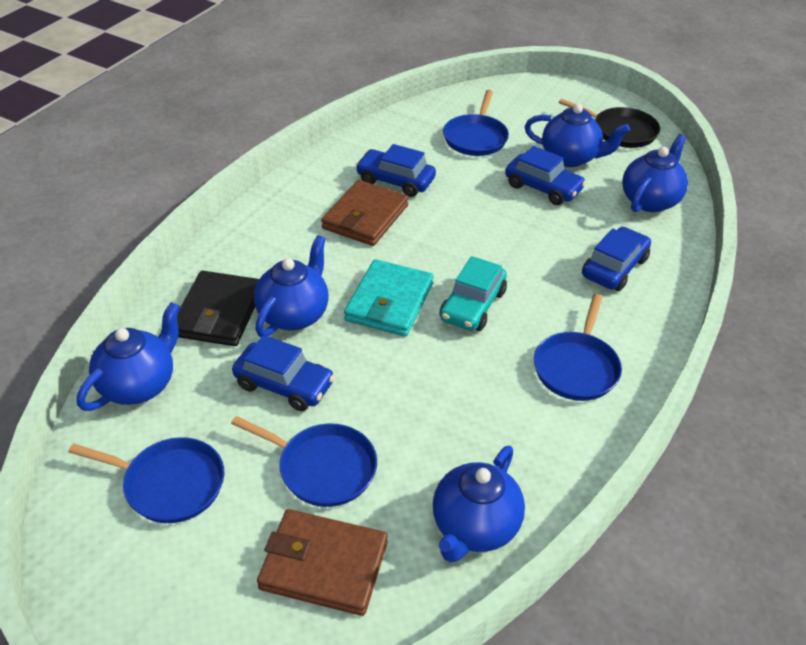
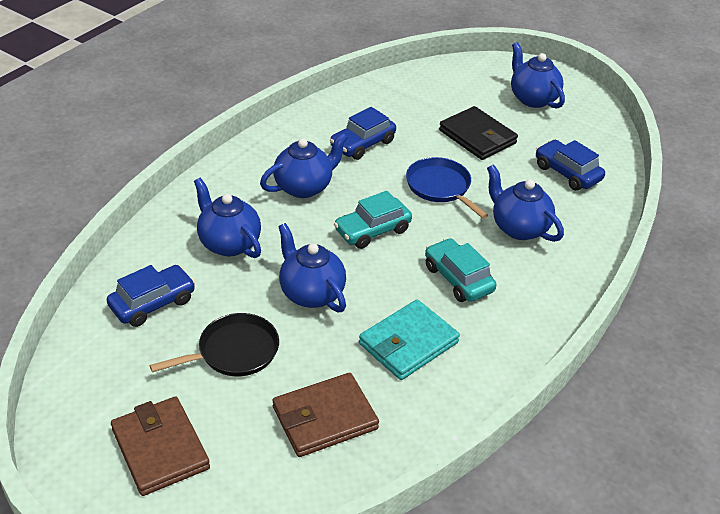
blue car: [232,335,335,411] [356,144,436,197] [505,146,586,205] [582,227,651,291] = 4 -> [107,265,195,327] [330,107,396,160] [536,140,605,191] = 3
blue pan: [68,437,224,523] [231,416,377,507] [443,90,509,156] [534,294,622,401] = 4 -> [406,157,488,218] = 1
turquoise car: [440,256,507,331] = 1 -> [334,191,412,249] [425,238,496,302] = 2

